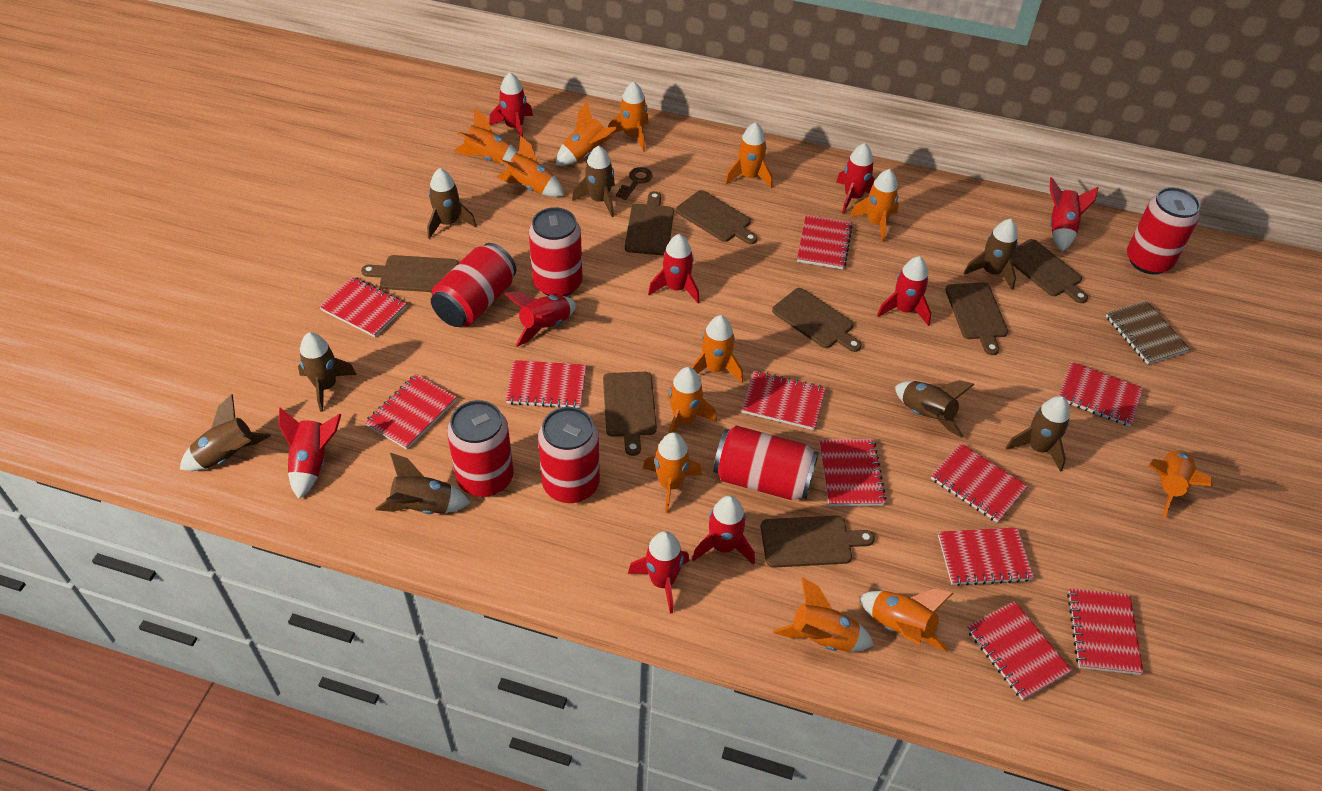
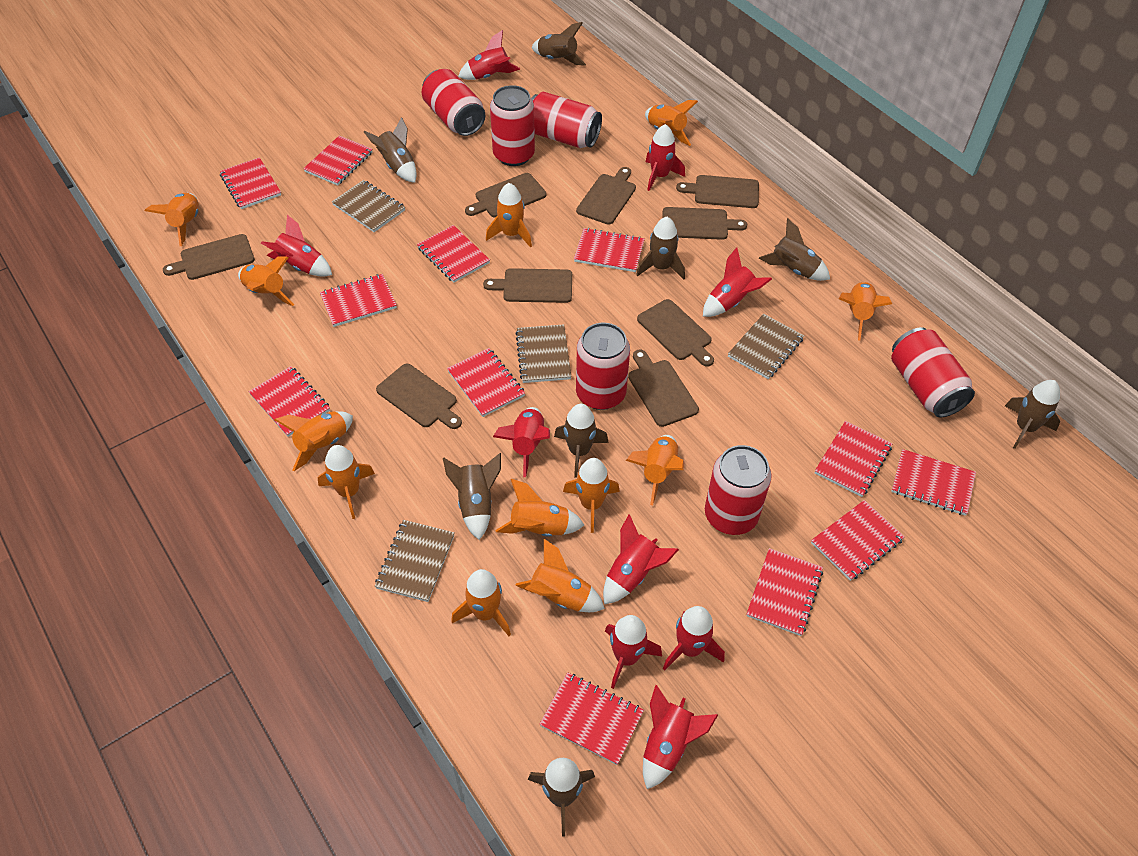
brown cutting board: [361,255,458,292] [603,372,657,456] [625,191,674,255] [676,190,758,244] [760,516,875,568] [772,288,862,352] [945,282,1008,355] [1011,239,1088,303] = 8 -> [163,234,255,280] [376,364,462,429] [465,173,546,217] [483,268,572,303] [576,167,636,225] [628,349,699,427] [637,299,714,367] [663,207,747,240] [676,175,759,208] = 9
brown key: [616,167,653,200] = 1 -> none = 0
brown notebook: [1106,301,1190,365] = 1 -> [332,180,405,232] [375,520,455,602] [515,324,571,383] [728,314,804,379] = 4
red notebook: [319,277,407,337] [365,374,457,450] [506,360,586,408] [741,371,826,430] [797,215,852,269] [819,439,886,506] [931,443,1028,523] [938,527,1034,586] [967,601,1072,700] [1059,362,1144,427] [1067,588,1144,675] = 11 -> [220,157,281,209] [248,366,330,437] [303,135,373,186] [320,274,397,327] [417,225,490,283] [447,348,525,417] [540,672,644,765] [574,228,645,272] [746,548,823,636] [811,500,905,581] [815,421,893,497] [891,449,976,516] = 12

